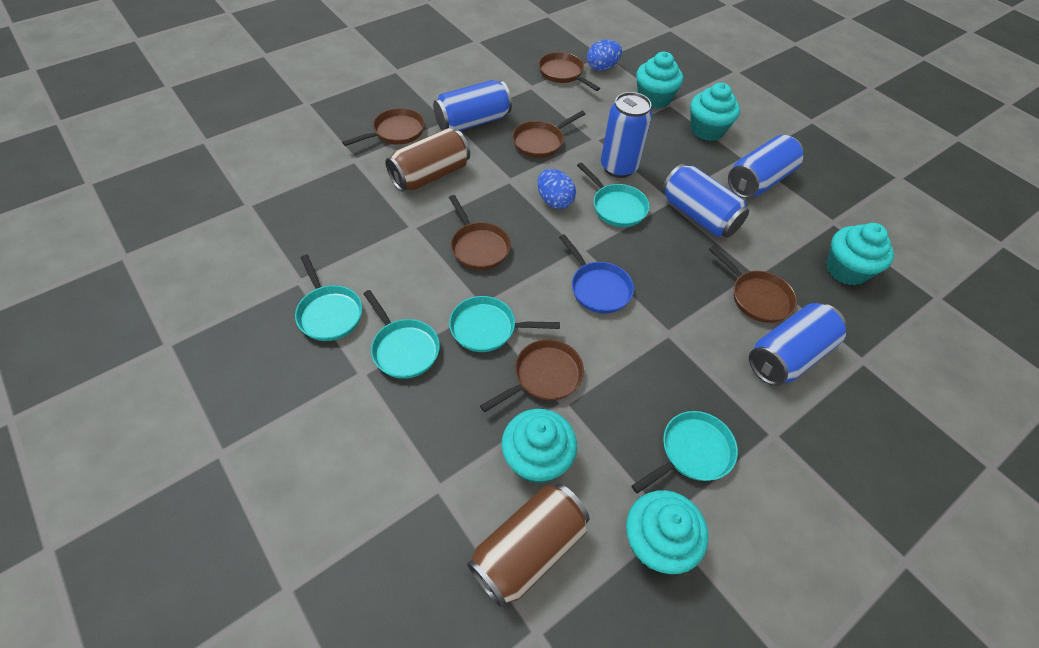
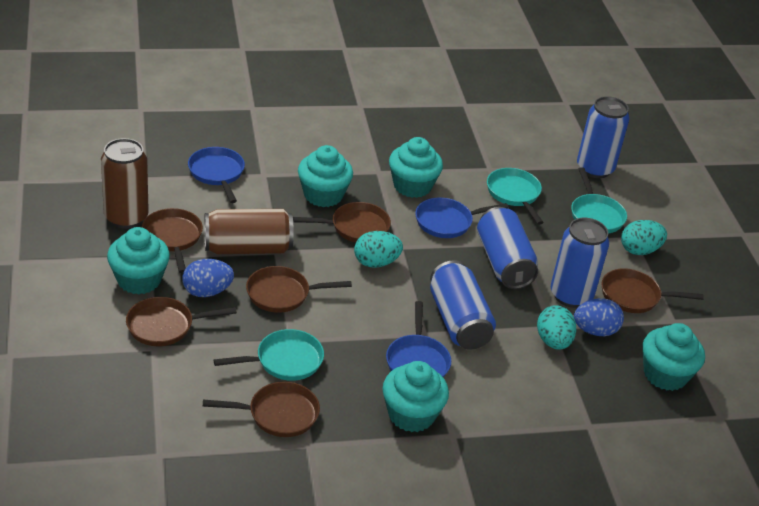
blue can: [433,80,512,131] [601,92,652,178] [662,164,749,238] [728,135,803,198] [749,303,846,386] = 5 -> [430,260,496,350] [477,207,538,289] [551,218,609,308] [577,96,629,178] = 4
blue pan: [559,234,634,314] = 1 -> [188,147,245,203] [386,301,451,377] [415,197,509,238] = 3
turquoise egg: none = 0 -> [354,231,403,268] [537,305,576,350] [621,220,667,255] = 3
turquoise pan: [295,255,362,341] [363,290,440,379] [449,296,560,352] [577,162,650,227] [632,411,738,494] = 5 -> [213,329,324,381] [487,168,544,225] [571,167,627,233] = 3

